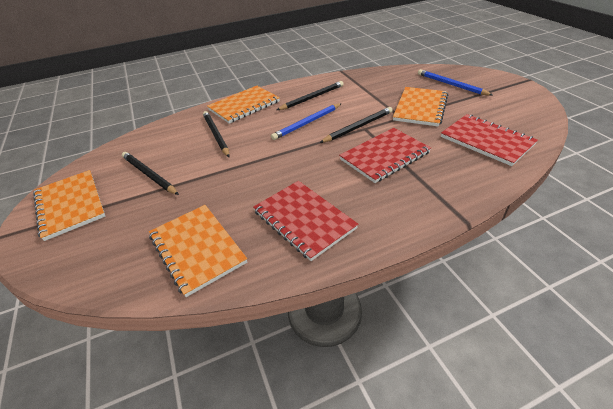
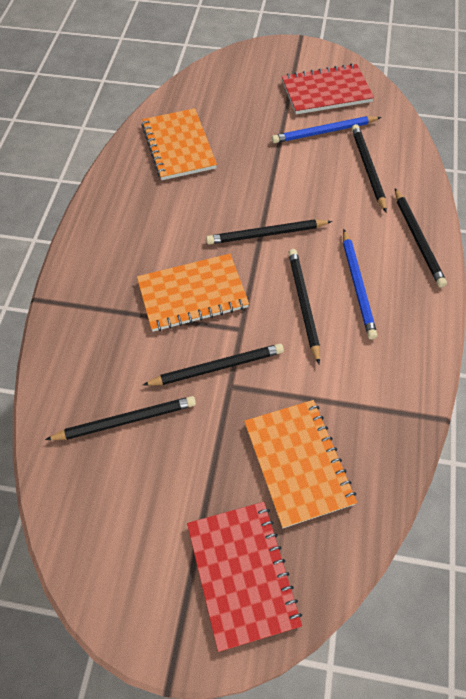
black pencil: [122,152,179,195] [203,111,230,157] [277,81,344,110] [319,107,393,143] = 4 -> [45,396,196,440] [143,344,284,386] [206,219,332,244] [288,249,320,364] [351,124,387,212] [395,188,447,288] = 6
orange notebook: [33,170,105,241] [149,205,247,297] [207,86,280,124] [393,87,448,127] = 4 -> [137,254,249,332] [141,108,217,180] [244,400,357,528] = 3
red notebook: [253,181,358,261] [339,128,431,183] [441,114,538,166] = 3 -> [187,502,302,652] [282,64,374,114] = 2

